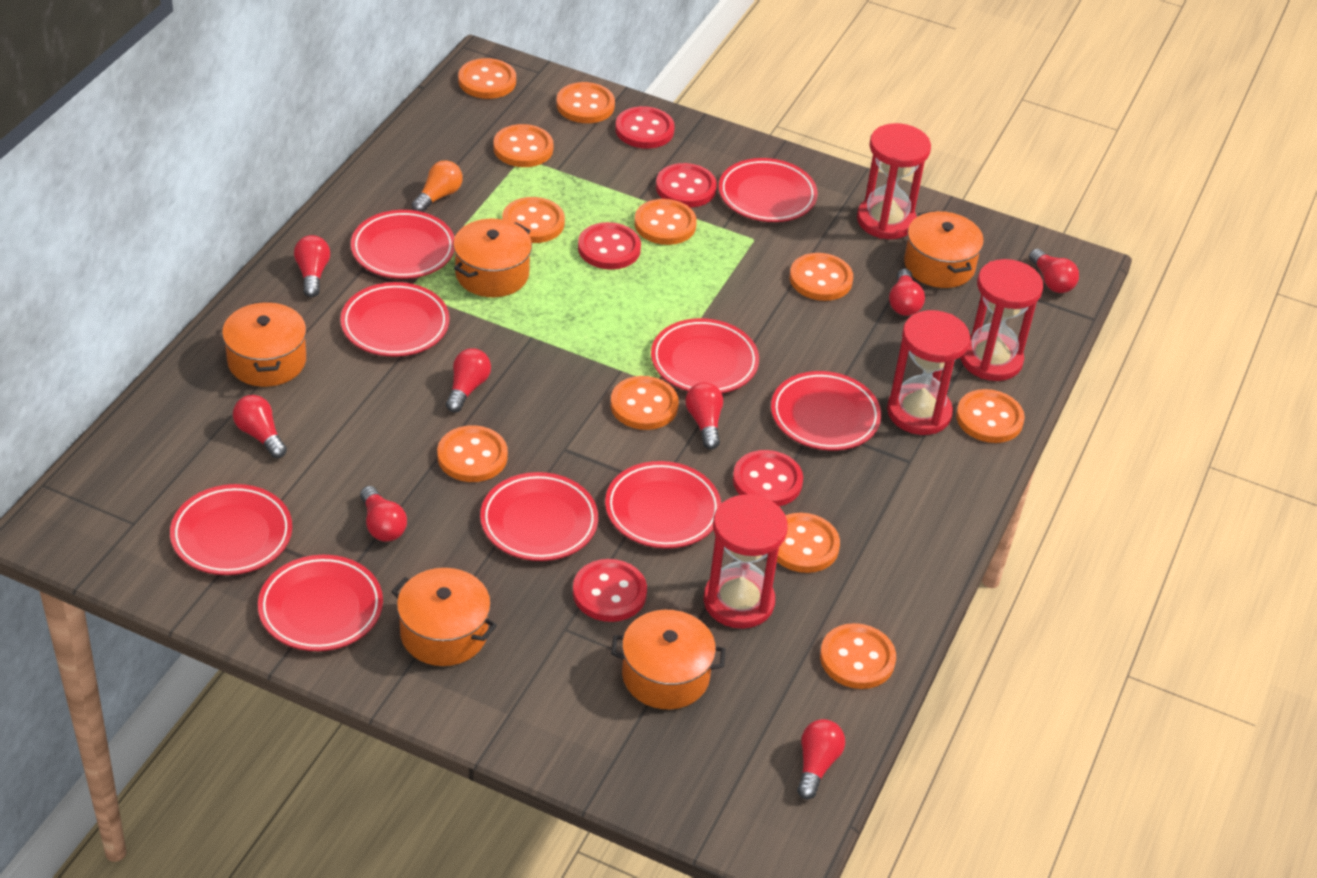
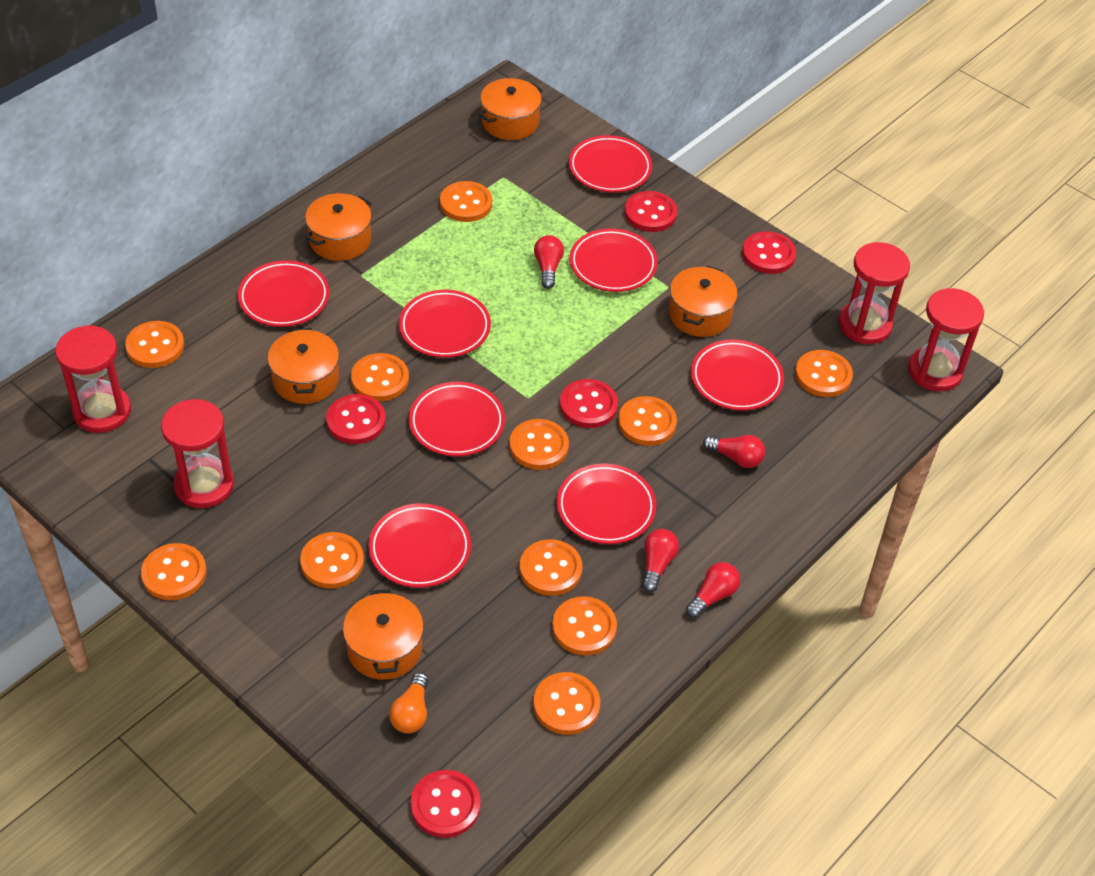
red light bulb: [233,395,287,458] [294,235,330,297] [360,486,407,541] [446,348,491,412] [685,382,723,449] [797,719,845,799] [889,269,925,316] [1029,249,1079,293] = 8 -> [534,235,564,289] [642,529,679,592] [686,562,740,618] [703,435,765,468] = 4
red plate: [170,484,292,575] [258,555,383,651] [340,282,449,356] [351,210,455,279] [480,472,598,561] [605,461,721,548] [651,318,759,393] [719,158,818,222] [771,371,881,450] = 9 -> [238,260,329,327] [369,503,471,588] [399,290,491,358] [409,382,505,456] [557,463,656,544] [569,135,652,193] [570,228,658,292] [691,339,784,410] = 8

